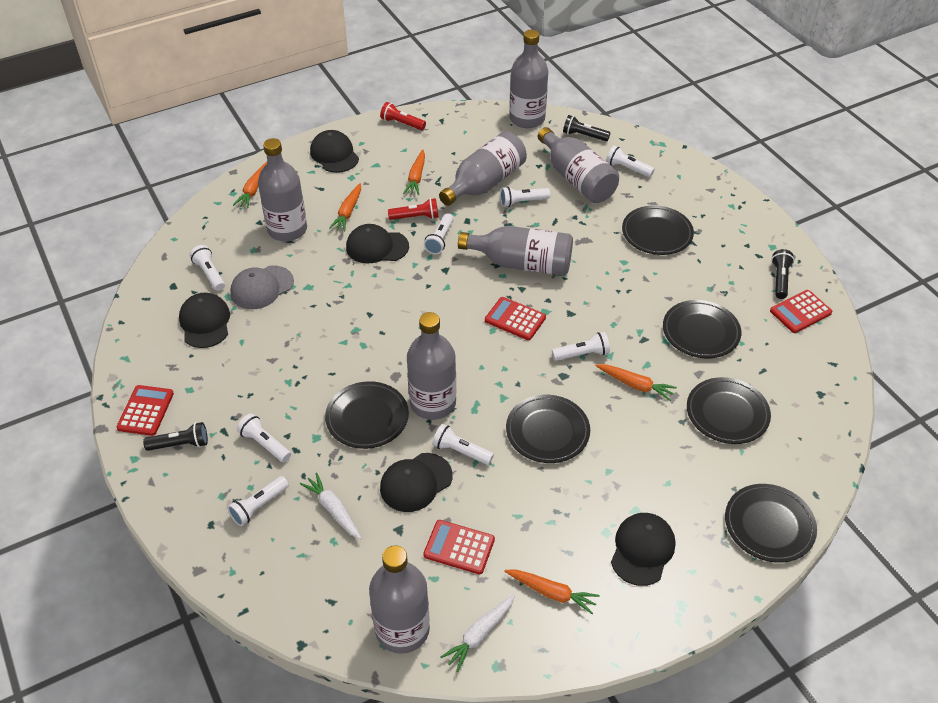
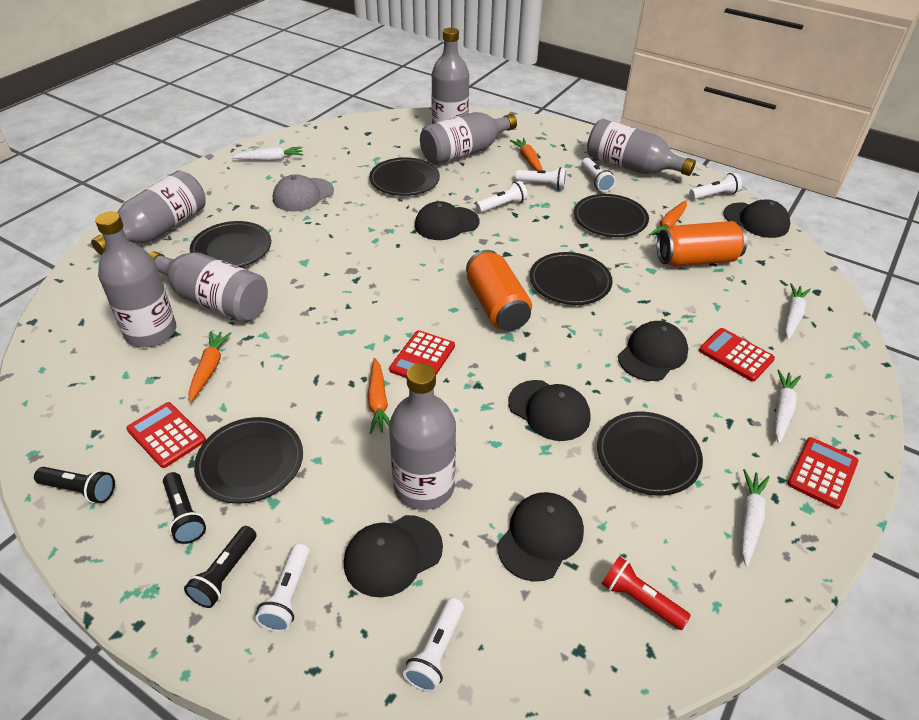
black cap: [179,293,230,348] [310,130,359,173] [346,224,409,263] [380,453,453,512] [611,513,675,586] = 5 -> [344,515,443,598] [415,201,480,240] [497,492,584,582] [508,380,590,441] [618,321,688,381] [723,199,790,238] = 6
orange can: none = 0 -> [466,250,532,331] [657,221,747,267] = 2
orange carrot: [233,162,267,208] [329,183,361,231] [403,150,425,195] [504,569,599,614] [595,364,677,401] = 5 -> [188,331,231,402] [368,358,390,434] [510,138,543,171] [649,200,687,238] = 4
red flashlight: [380,102,426,130] [388,198,438,220] = 2 -> [602,556,691,630] = 1
white carrot: [300,472,362,539] [440,594,515,672] = 2 -> [232,147,303,161] [741,469,770,566] [775,370,801,444] [785,283,811,340] = 4
white flashlight: [190,245,225,291] [227,476,289,526] [237,413,291,462] [424,213,454,254] [432,424,494,465] [500,186,550,207] [552,332,610,361] [606,145,654,177] = 8 -> [255,544,310,632] [403,598,464,692] [476,181,528,213] [516,167,567,189] [581,158,615,192] [689,173,742,200] = 6

